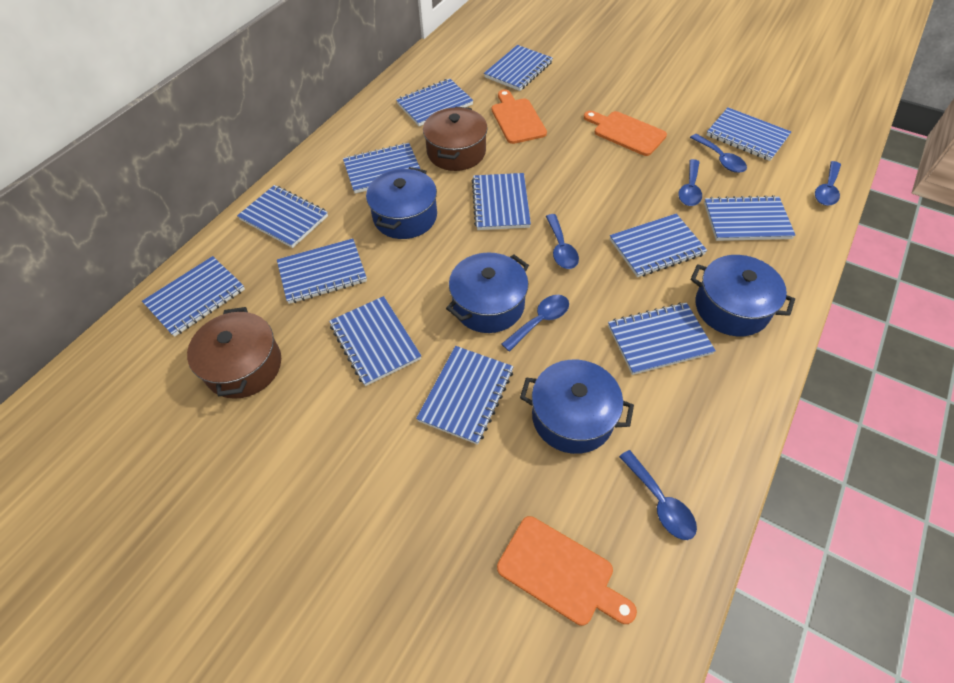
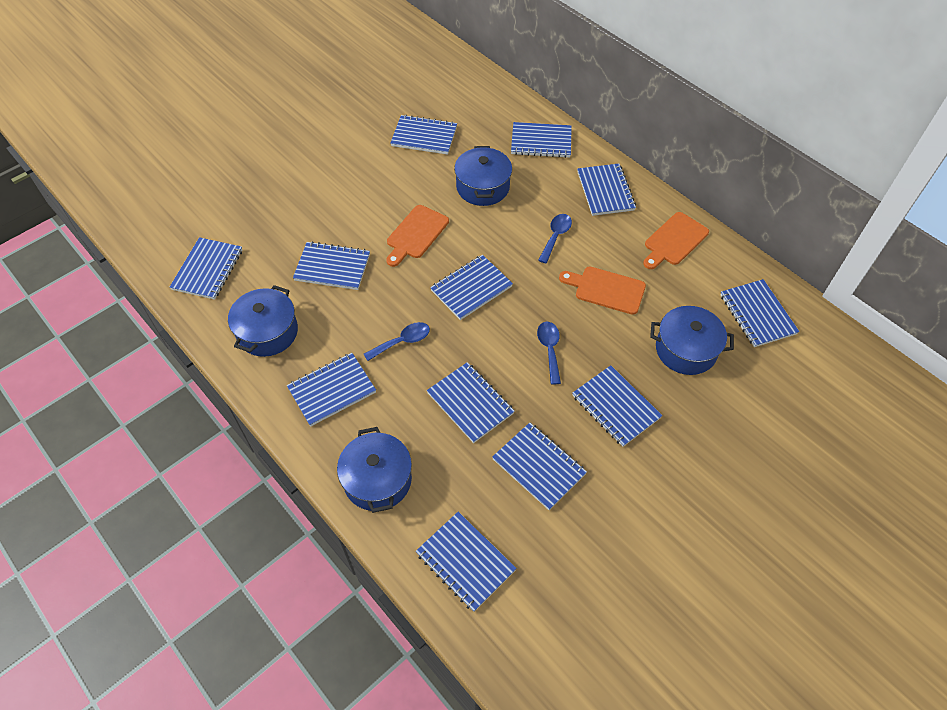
blue notebook: [142,256,245,337] [237,185,328,248] [277,239,367,304] [329,296,421,386] [343,143,420,193] [396,79,474,126] [416,346,514,445] [472,173,531,230] [484,45,553,91] [608,302,716,375] [610,213,707,277] [704,195,796,241] [707,108,791,161] = 13 -> [170,237,242,300] [287,353,376,426] [293,241,370,290] [390,115,457,155] [416,512,517,612] [427,362,515,443] [430,255,513,320] [492,423,587,510] [511,122,572,158] [573,365,662,447] [577,164,636,216] [720,279,799,347] = 12
blue spoon: [501,295,569,352] [546,214,579,269] [619,450,697,540] [678,159,702,206] [690,134,747,173] [815,161,841,206] = 6 -> [364,322,430,361] [537,322,561,385] [538,214,572,263] = 3
brown pot: [187,307,281,399] [423,107,488,171] = 2 -> none = 0

